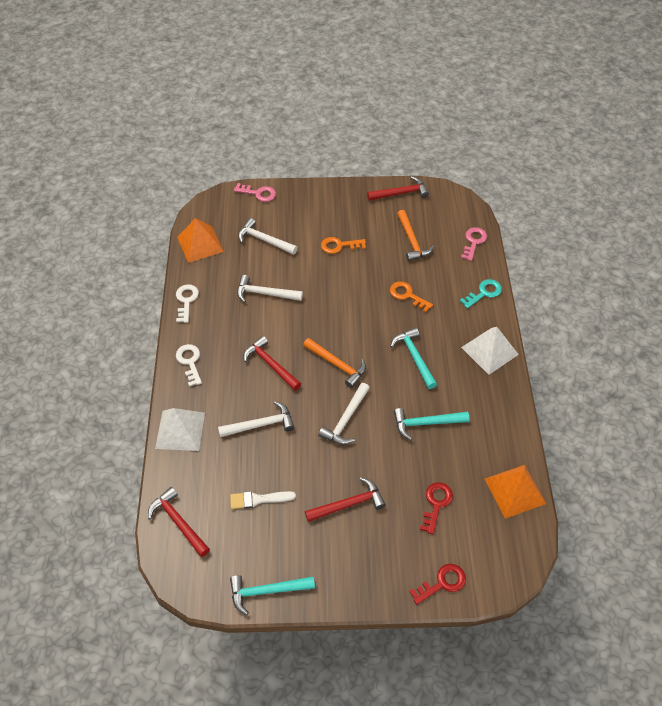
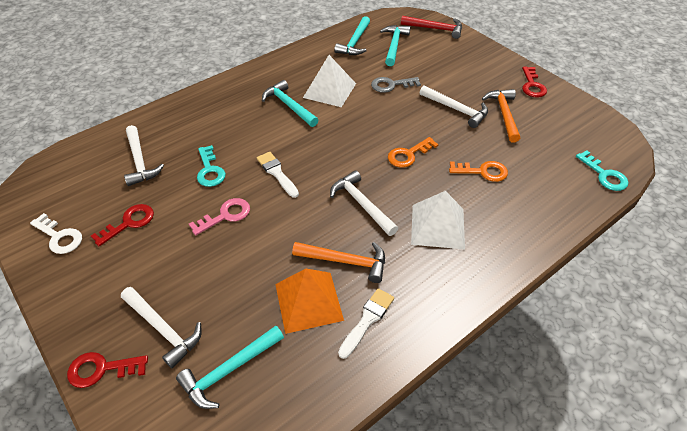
grey key: none = 0 -> [371,77,421,93] = 1
orange pyramid: [177,218,224,263] [485,465,546,519] = 2 -> [275,269,344,334] = 1
pink key: [234,183,276,202] [461,227,487,261] = 2 -> [189,198,250,235] = 1
red hammer: [148,487,210,557] [244,336,301,391] [305,477,386,522] [367,176,429,201] = 4 -> [401,16,462,39] = 1
red key: [409,564,466,605] [420,482,453,534] = 2 -> [67,352,148,388] [91,204,154,246] [522,67,547,98] = 3
turquoise hammer: [230,575,315,615] [391,327,437,389] [394,408,469,440] = 3 -> [176,326,284,409] [262,80,318,127] [334,16,370,55] [380,25,411,66] = 4
turquoise key: [460,279,502,309] = 1 -> [197,145,226,187] [576,150,628,191] = 2
white brush: [230,491,296,509] = 1 -> [257,152,299,198] [338,288,394,359] = 2
white key: [176,284,199,323] [176,344,202,387] = 2 -> [30,213,82,254] = 1

